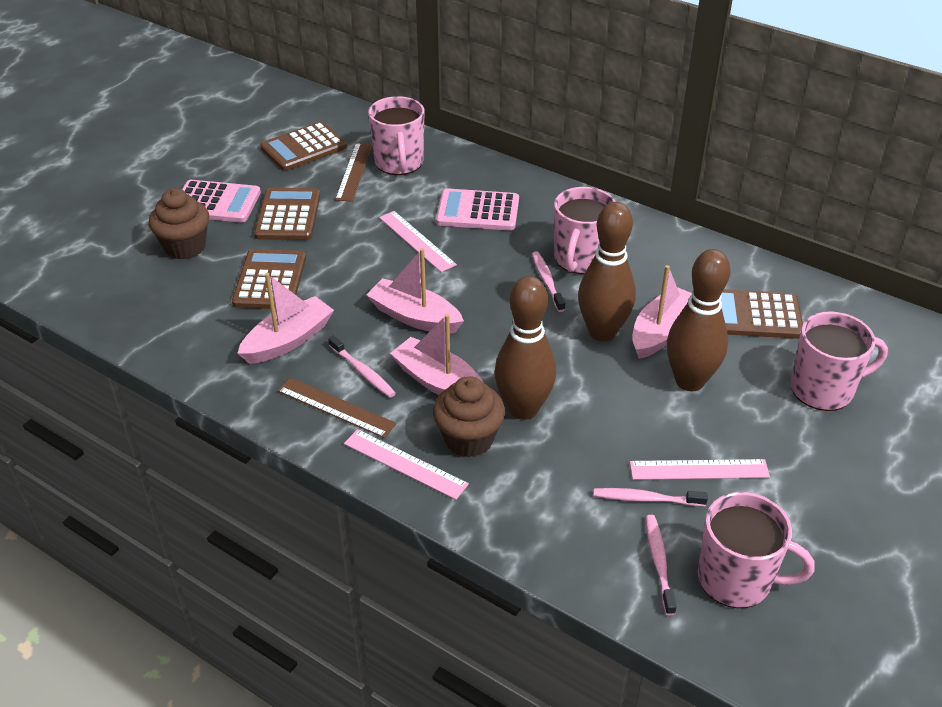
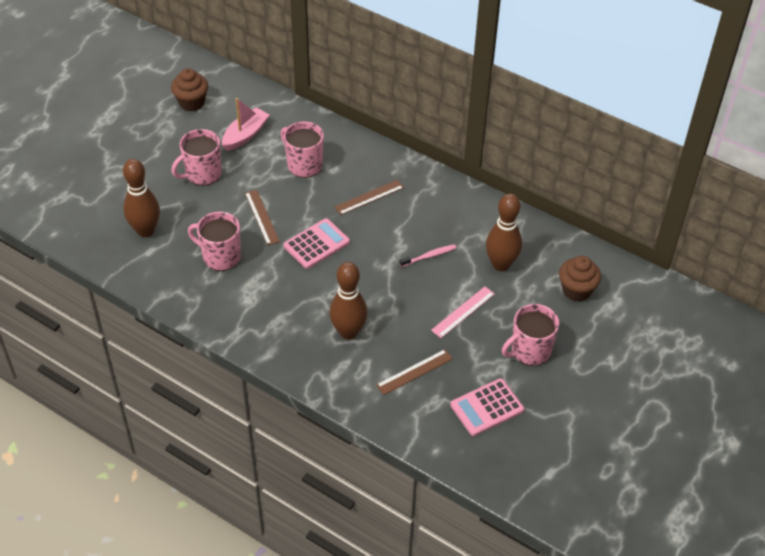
brown calculator: [232,249,306,309] [254,188,320,240] [260,122,347,171] [721,289,803,339] = 4 -> none = 0
brown ruler: [277,377,396,438] [335,142,372,202] = 2 -> [245,190,280,245] [335,180,404,215] [376,349,453,395] = 3
pink boat: [237,273,334,364] [366,248,464,333] [390,314,483,395] [632,265,692,359] = 4 -> [222,98,270,151] = 1
pink ruler: [344,429,469,500] [379,211,457,272] [630,459,770,480] = 3 -> [431,286,495,338] = 1
pink toothbrush: [328,335,396,398] [532,251,565,312] [593,488,708,506] [646,515,677,615] = 4 -> [399,244,456,267] = 1

